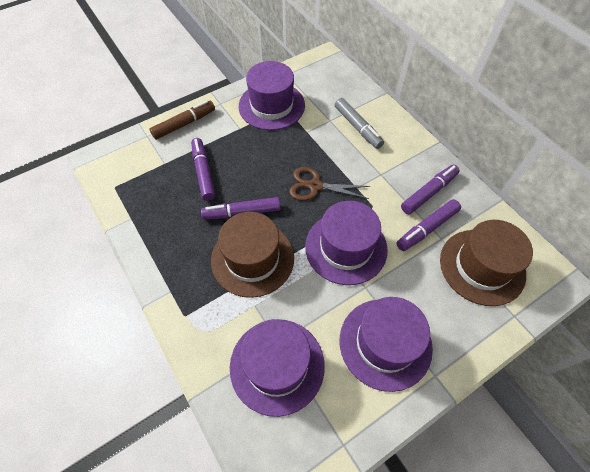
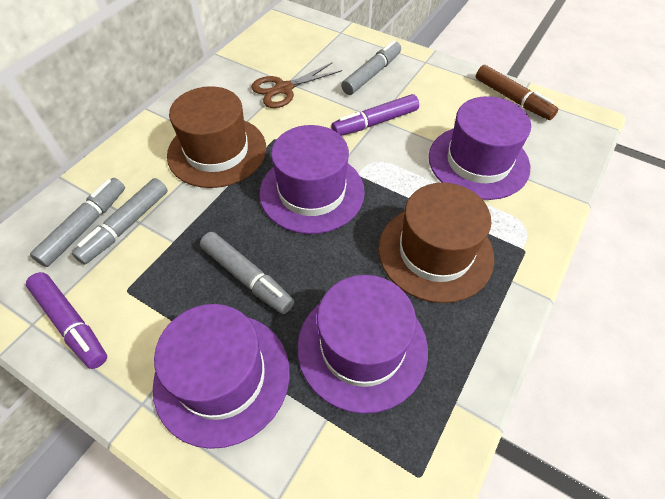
grey marker: [335,98,384,149] = 1 -> [30,178,125,267] [72,178,168,264] [200,232,294,314] [341,40,401,95] = 4
purple marker: [191,138,215,201] [201,197,281,220] [396,199,461,251] [401,165,460,214] = 4 -> [26,272,107,369] [331,94,419,136] = 2

